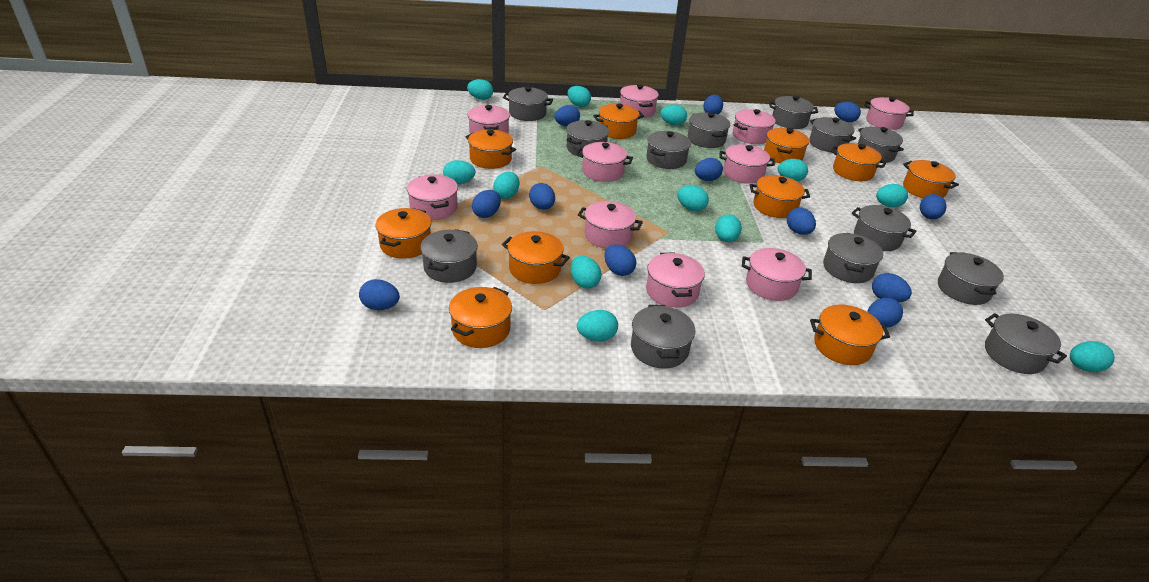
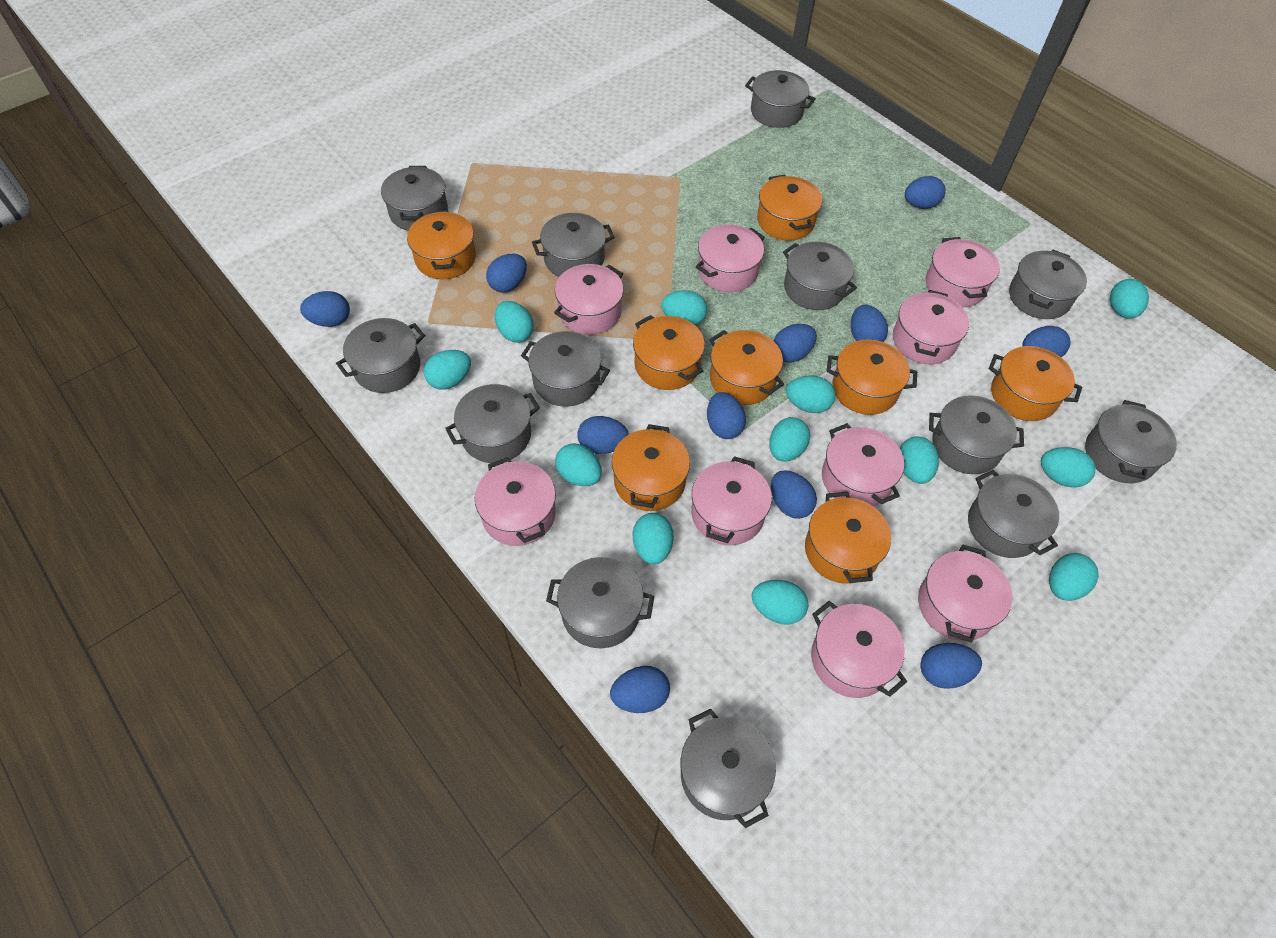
blue egg: [359,279,400,310] [472,190,501,218] [529,183,555,210] [555,105,580,126] [604,245,636,276] [695,158,723,181] [703,95,723,114] [787,208,816,235] [834,102,861,122] [867,298,903,328] [872,273,912,303] [920,194,947,220] = 12 -> [300,291,350,327] [486,254,527,293] [578,416,629,454] [610,666,670,713] [707,392,746,439] [771,470,817,519] [773,324,817,362] [851,305,888,342] [905,176,946,209] [920,643,982,689] [1022,326,1071,357] = 11
orange pot: [376,208,431,259] [449,287,512,348] [466,129,516,169] [502,231,570,284] [593,104,644,139] [750,175,810,218] [764,128,809,164] [810,304,890,365] [830,143,887,181] [903,160,959,198] = 10 -> [407,210,476,279] [612,424,690,511] [633,315,705,390] [709,330,784,405] [757,174,822,241] [805,492,891,584] [826,339,917,415] [989,346,1082,421] = 8
pink pot: [407,175,458,220] [468,105,510,134] [576,142,633,182] [578,201,643,249] [620,84,659,118] [646,252,705,308] [719,144,775,184] [733,109,776,144] [742,248,812,301] [864,97,914,130] = 10 -> [475,457,556,546] [554,264,624,335] [691,456,772,545] [696,224,765,292] [811,601,907,698] [822,423,904,506] [893,290,969,364] [918,545,1012,643] [926,237,1000,307] = 9

